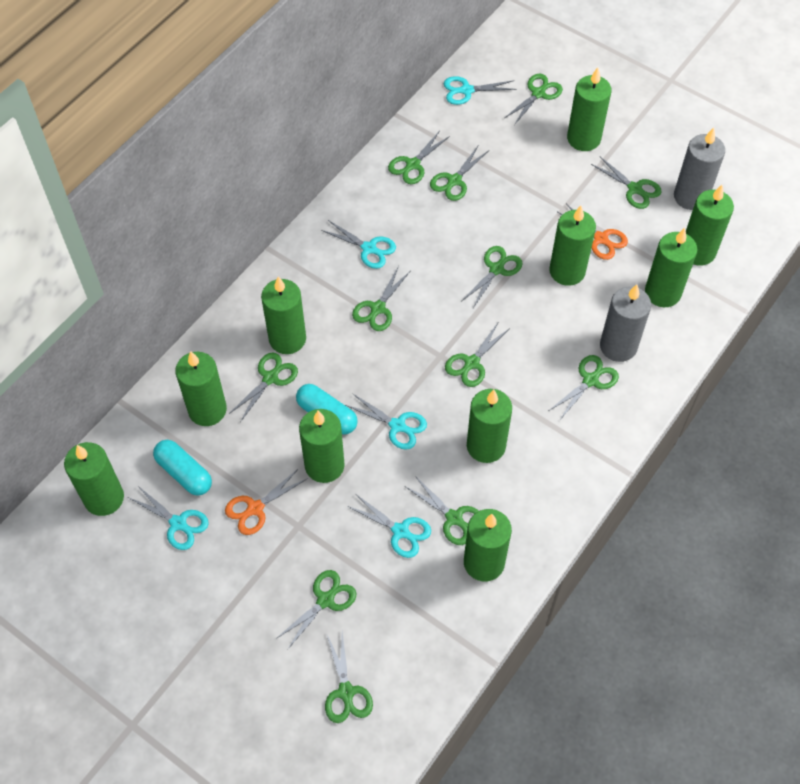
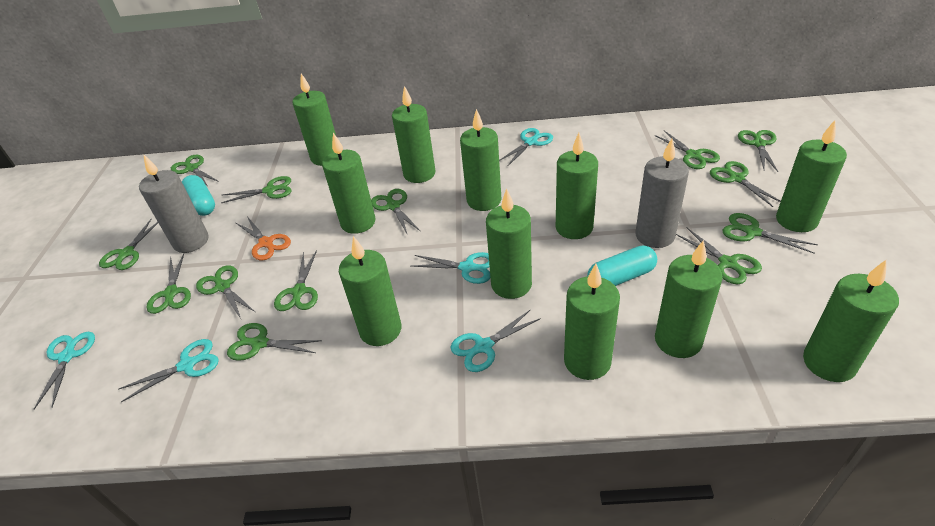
green candle: [64,442,124,516] [175,351,227,426] [261,276,306,354] [299,409,345,483] [464,509,512,581] [467,389,512,463] [549,206,596,286] [567,67,612,151] [645,228,697,307] [686,185,734,266] = 10 -> [292,74,336,166] [322,133,375,234] [339,236,401,346] [392,86,436,183] [460,109,501,211] [486,188,532,299] [556,133,598,239] [564,264,620,380] [655,240,723,358] [776,120,847,232] [803,260,899,382] = 11
green scissors: [229,353,298,422] [276,570,356,650] [325,632,373,723] [352,266,410,331] [388,132,450,184] [405,476,479,545] [430,146,488,201] [445,321,510,387] [462,246,523,308] [505,74,563,125] [550,355,619,420] [591,156,662,209] = 12 -> [99,219,158,270] [146,254,191,314] [171,155,219,185] [196,265,255,319] [221,176,291,203] [227,323,322,361] [274,250,318,311] [371,189,420,235] [654,131,720,169] [676,228,762,284] [710,161,781,207] [722,213,818,254] [738,130,778,172] = 13
orange scissors: [225,468,308,535] [558,203,628,260] = 2 -> [236,216,291,260] = 1

